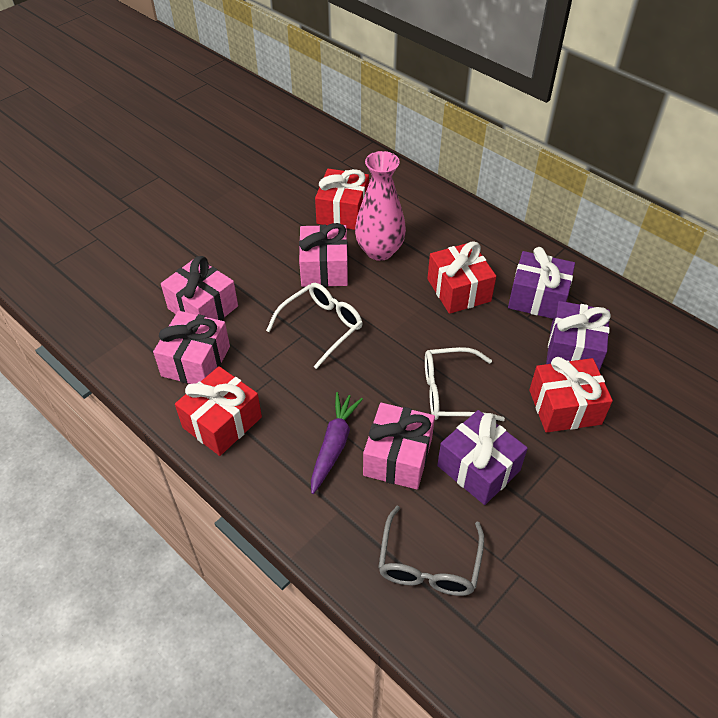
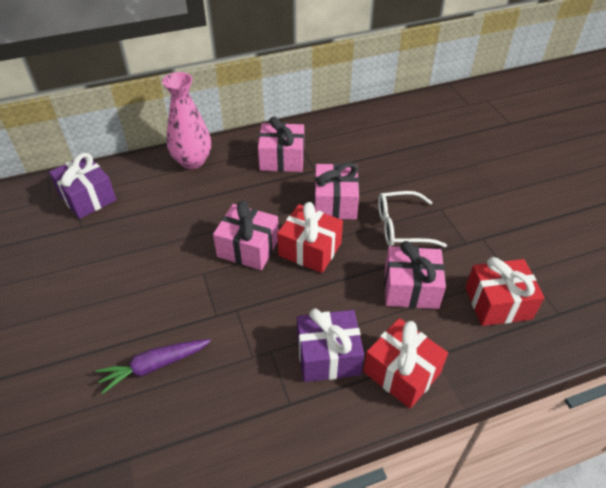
grey glasses: [378,506,484,596] = 1 -> none = 0
purple gift: [437,410,528,505] [508,247,575,319] [546,301,611,371] = 3 -> [49,153,117,219] [297,308,364,382] = 2
red gift: [175,366,262,456] [315,169,369,230] [427,241,496,314] [529,357,613,432] = 4 -> [277,202,343,273] [363,318,448,409] [466,257,545,326] = 3
white glasses: [266,283,362,369] [425,347,505,421] = 2 -> [378,191,447,247] = 1

